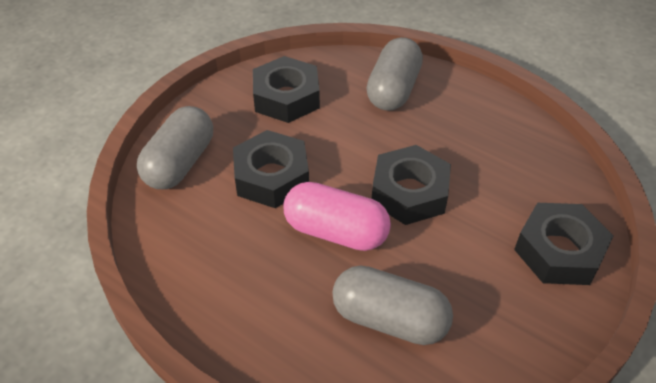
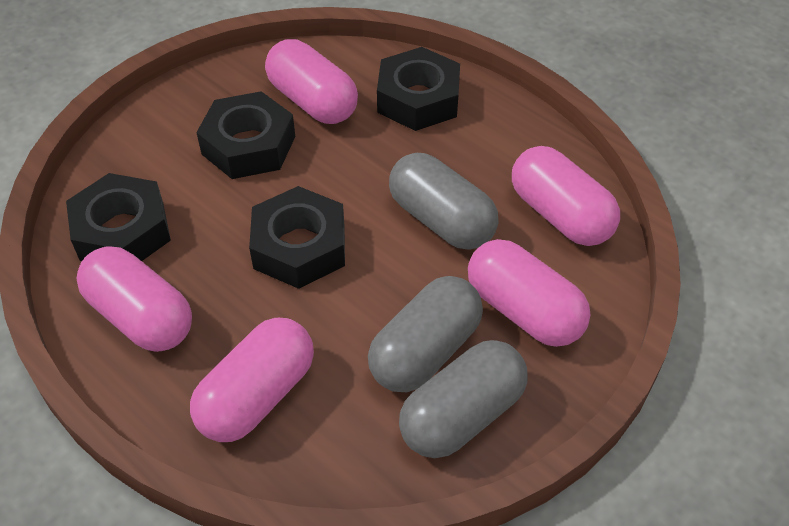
pink capsule: [283,182,391,251] = 1 -> [76,246,192,352] [190,318,314,442] [265,39,358,124] [468,239,591,347] [512,146,620,246] = 5

